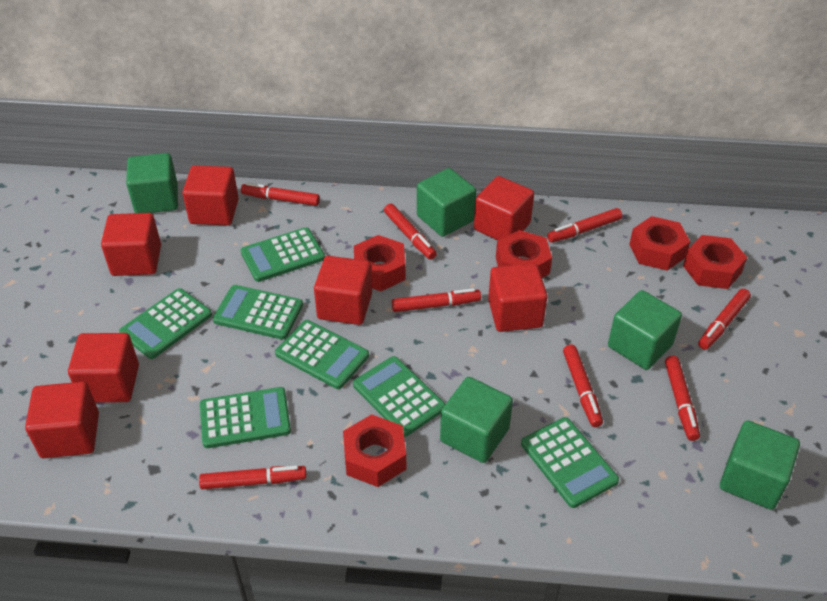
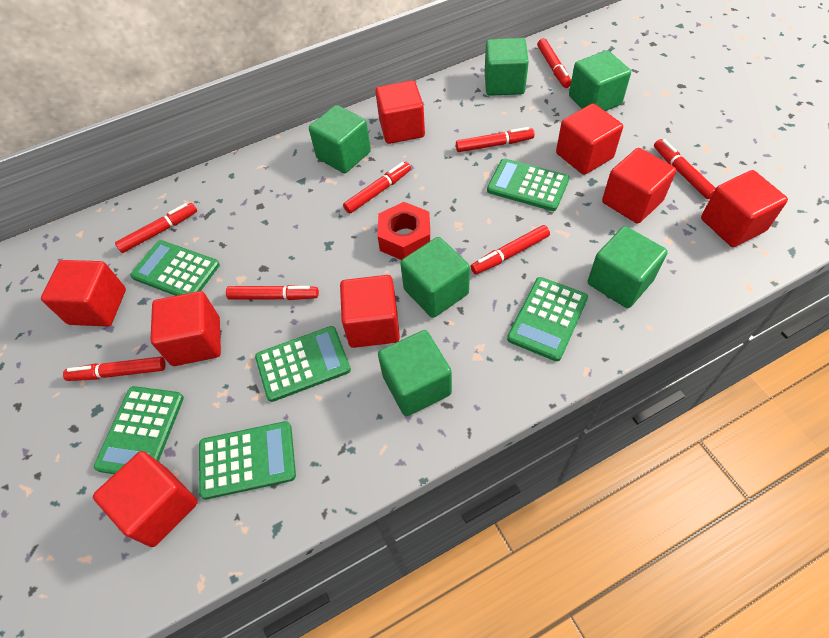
green calculator: [119,288,212,359] [200,387,291,448] [213,285,303,340] [241,227,325,282] [275,320,369,389] [353,356,445,437] [521,417,619,508] = 7 -> [94,386,184,474] [130,240,220,296] [199,421,296,499] [255,326,351,402] [487,158,569,211] [507,277,588,361] = 6
green cube: [126,153,178,213] [417,168,476,237] [440,377,513,463] [608,290,682,370] [720,420,800,510] = 5 -> [309,105,371,173] [378,330,452,416] [400,237,470,318] [485,38,529,96] [569,50,631,111] [588,226,668,308] = 6
red cube: [25,382,99,458] [68,333,139,403] [101,213,161,276] [182,165,239,225] [314,256,372,325] [474,176,534,241] [488,263,547,332] = 7 -> [41,260,126,327] [93,451,198,547] [150,291,221,366] [340,275,400,348] [375,80,425,144] [556,104,623,175] [602,148,676,223] [701,170,788,247] = 8
red nut: [343,414,406,487] [354,235,406,291] [496,230,552,278] [629,216,690,271] [683,235,747,289] = 5 -> [377,202,430,260] = 1

